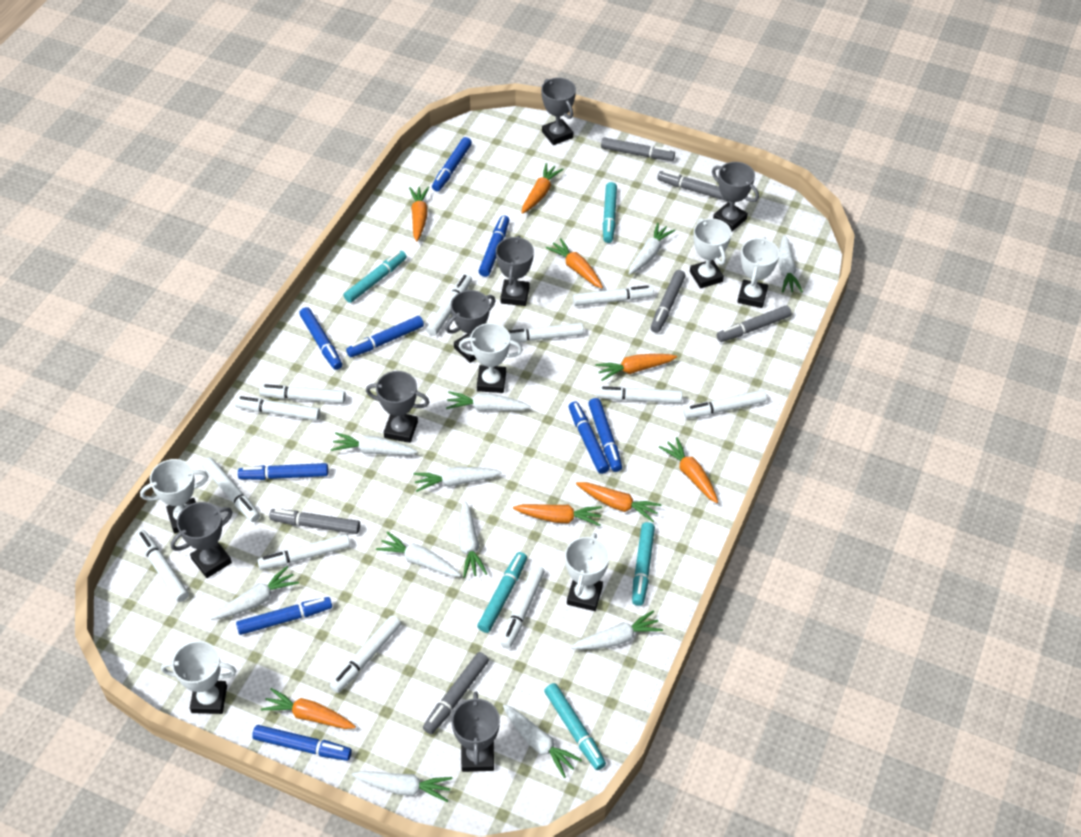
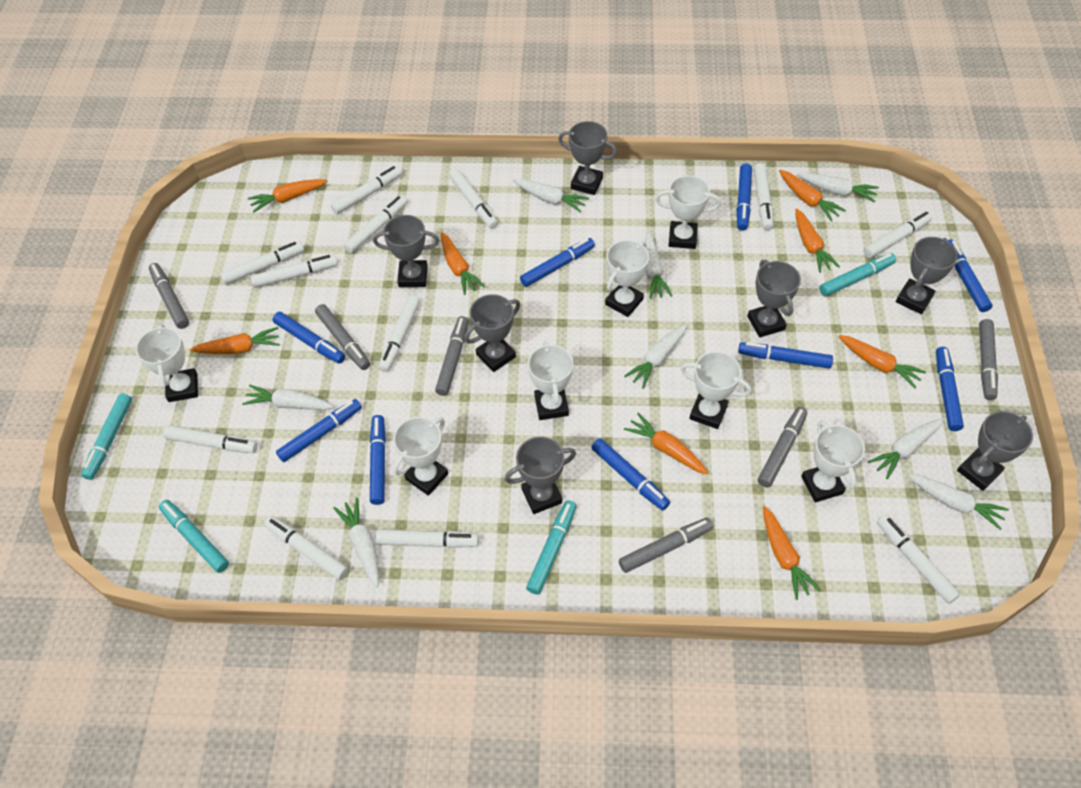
turquoise marker: [343,251,407,303] [477,552,527,633] [544,683,606,770] [603,182,617,243] [632,522,655,606] = 5 -> [81,393,132,480] [159,500,229,573] [526,500,577,595] [819,253,896,296] = 4
white carrot: [210,566,299,620] [331,432,418,455] [352,771,453,802] [376,531,461,577] [414,467,502,492] [446,391,531,411] [458,501,487,578] [503,704,582,778] [571,610,663,650] [628,223,675,275] [778,235,803,293] = 11 -> [242,385,334,410] [333,498,379,587] [513,179,589,213] [624,324,687,389] [645,232,672,299] [797,173,879,202] [868,419,943,479] [908,474,1009,530] = 8
white trophy: [140,459,209,533] [161,641,237,714] [459,323,523,393] [565,533,610,611] [690,218,731,289] [738,237,779,308] = 6 -> [136,324,198,402] [393,417,448,496] [528,341,574,420] [605,240,649,317] [655,176,721,249] [681,351,751,429] [801,421,865,503] = 7

